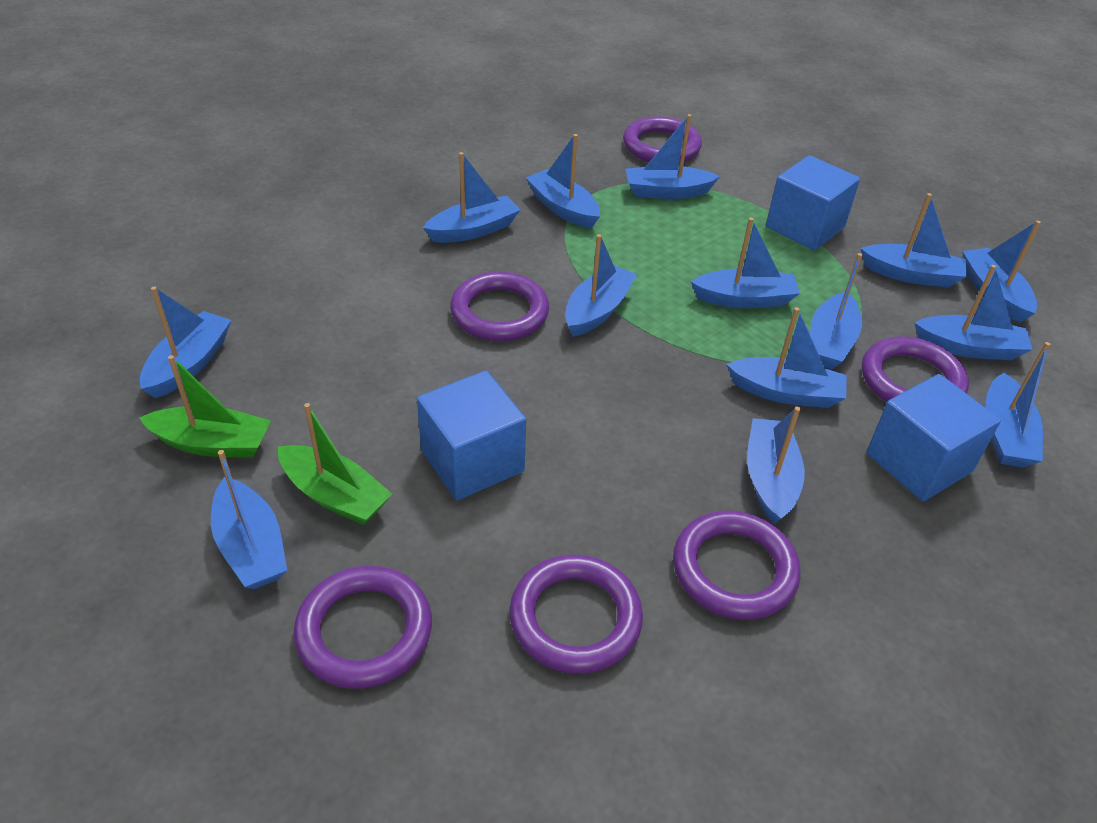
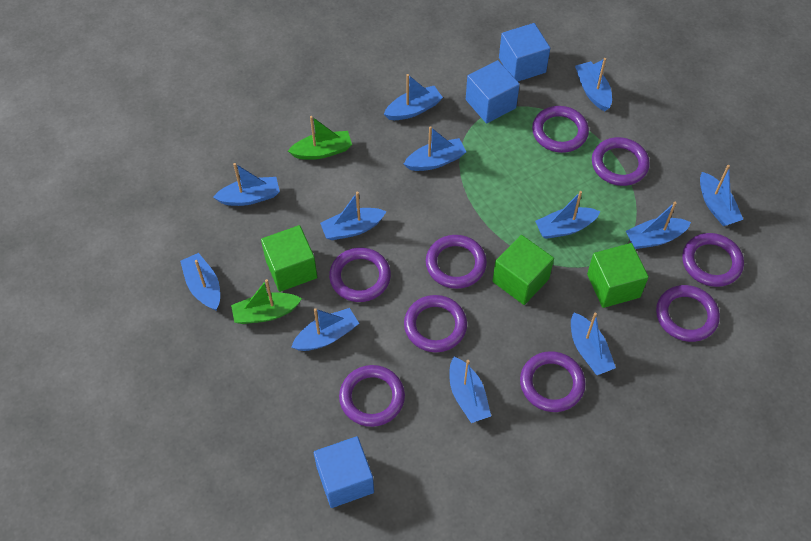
blue boat: [140,287,231,398] [211,450,287,589] [423,152,520,243] [526,134,600,229] [565,234,637,337] [626,114,720,199] [690,218,800,308] [726,307,847,408] [747,406,805,525] [810,253,862,369] [861,193,967,288] [915,265,1033,360] [962,221,1041,323] [986,342,1050,467] = 14 -> [180,253,220,310] [213,163,280,206] [291,308,359,351] [320,192,387,240] [384,74,443,120] [404,126,466,171] [449,357,491,423] [535,191,601,239] [571,312,616,375] [575,58,612,111] [626,202,691,249] [700,165,743,226] = 12
green cube: none = 0 -> [261,225,317,292] [493,235,554,305] [587,243,649,308] = 3
purple ring: [293,566,432,689] [450,272,549,341] [509,554,643,674] [623,116,702,163] [673,511,801,620] [862,336,969,402] = 6 -> [329,248,391,302] [339,365,405,427] [404,295,467,352] [426,235,487,289] [520,351,585,412] [532,106,589,153] [592,137,650,186] [656,285,720,342] [682,233,744,287] = 9

